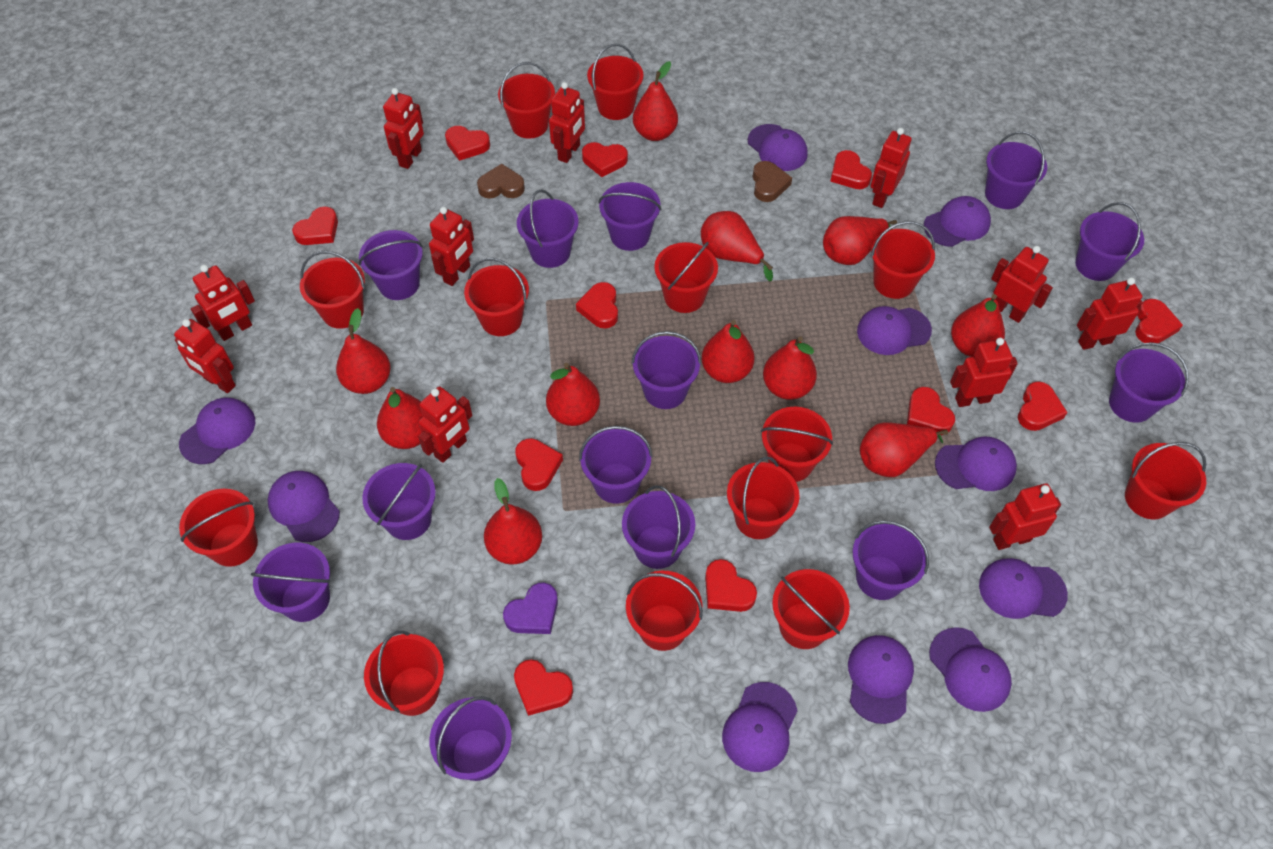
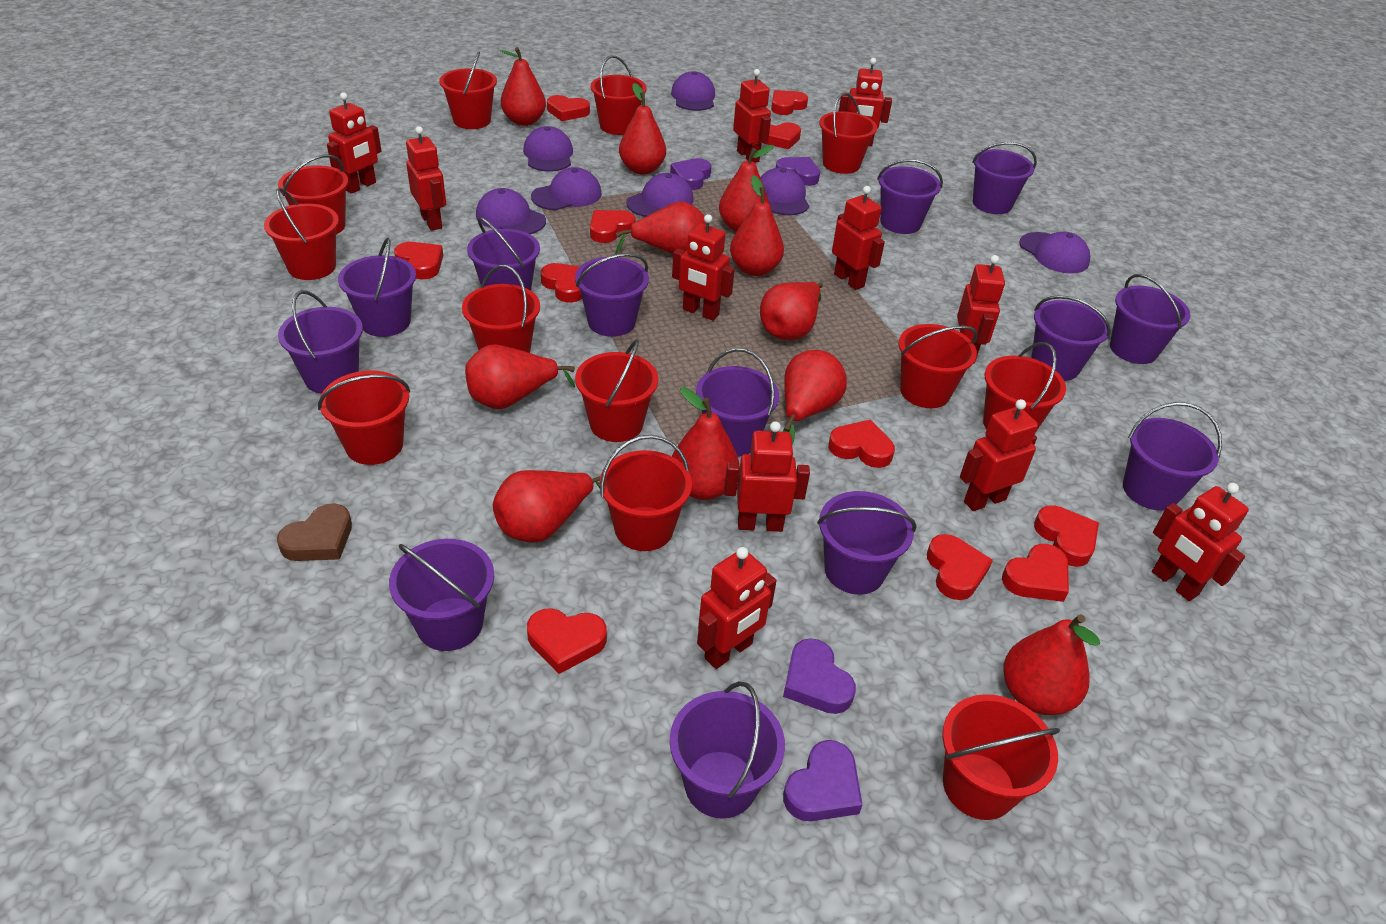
brown heart: [477,164,525,199] [753,161,792,202] = 2 -> [277,503,352,561] = 1
purple cap: [179,398,255,464] [267,471,340,542] [722,682,797,772] [748,124,808,171] [848,635,914,724] [857,306,932,355] [924,196,991,247] [929,627,1012,712] [935,437,1017,491] [979,558,1068,619] = 10 -> [476,188,546,234] [523,126,573,172] [531,167,602,210] [627,173,694,217] [671,71,715,111] [760,167,809,215] [1019,232,1090,274] = 7
purple heart: [503,583,558,634] = 1 -> [670,158,711,190] [776,157,820,186] [783,638,856,714] [783,740,862,821] = 4
red bucket: [179,489,258,567] [300,251,365,329] [364,631,444,716] [464,258,529,336] [498,62,555,139] [587,44,644,120] [626,571,703,651] [654,242,718,313] [727,456,800,539] [761,407,833,482] [772,569,850,649] [871,221,935,299] [1125,442,1206,519] = 13 -> [264,188,339,280] [278,155,348,234] [318,371,410,465] [439,51,497,129] [462,265,540,353] [575,339,658,442] [590,55,647,135] [600,435,692,551] [819,92,877,174] [899,324,978,408] [942,694,1060,820] [983,342,1066,431] = 12

